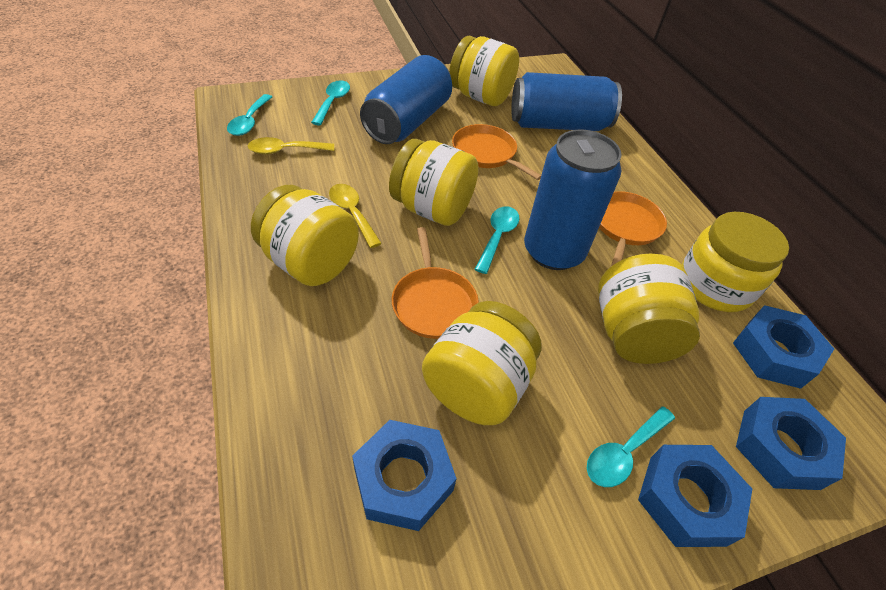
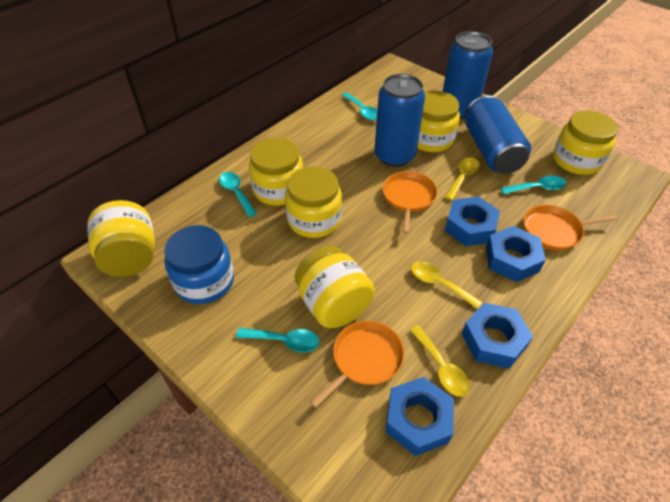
blue jar: none = 0 -> [164,225,234,304] = 1
yellow spoon: [248,137,334,154] [329,184,382,248] = 2 -> [410,325,470,397] [411,261,482,309] [445,158,480,200] = 3

